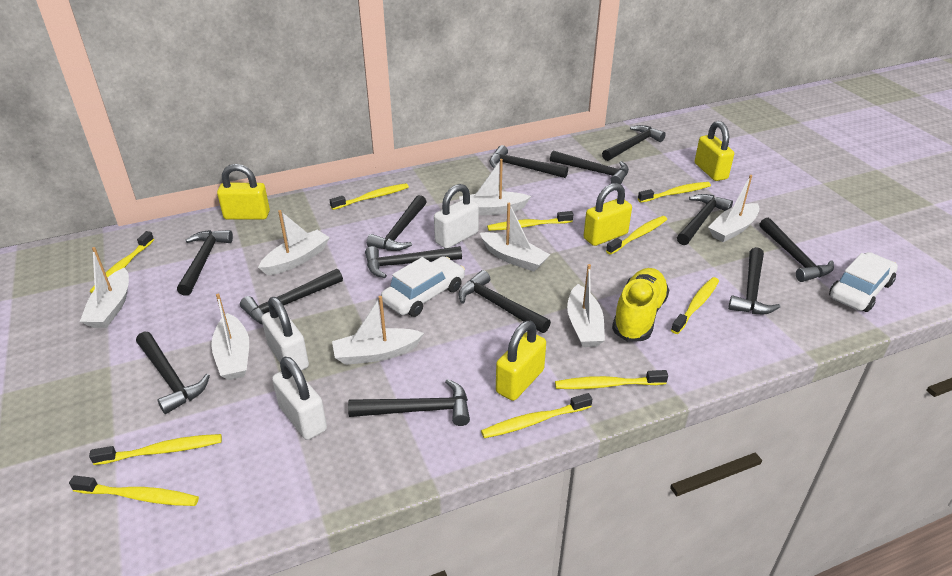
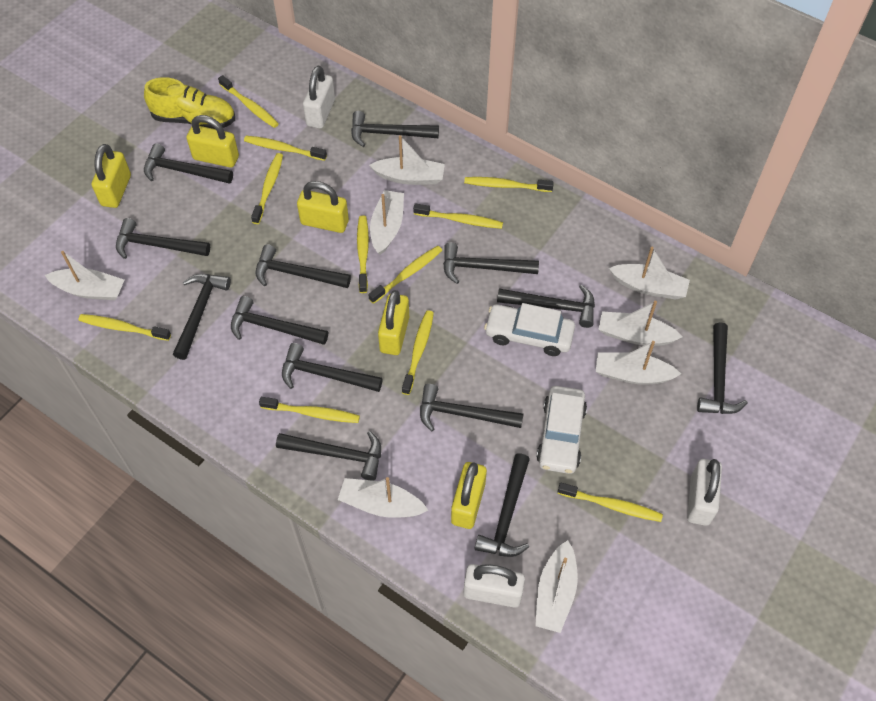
yellow padlock: [217,164,270,220] [496,321,546,401] [584,183,632,246] [695,121,734,181] = 4 -> [92,144,131,208] [186,115,239,168] [297,181,349,233] [378,290,409,355] [451,462,487,529] = 5
yellow toothbrush: [69,476,199,506] [89,434,222,465] [90,231,154,293] [330,183,409,210] [481,393,592,438] [487,211,573,231] [555,370,668,389] [606,216,667,255] [638,182,711,203] [671,277,719,334] = 10 -> [78,314,171,341] [218,75,279,128] [244,136,327,161] [251,153,283,224] [259,397,360,423] [357,216,369,293] [368,246,442,304] [402,310,434,395] [413,203,503,229] [464,177,554,192] [558,482,663,522] = 11

